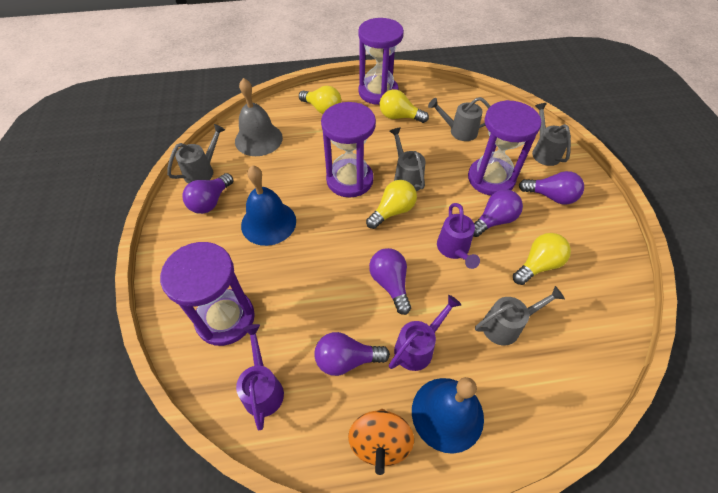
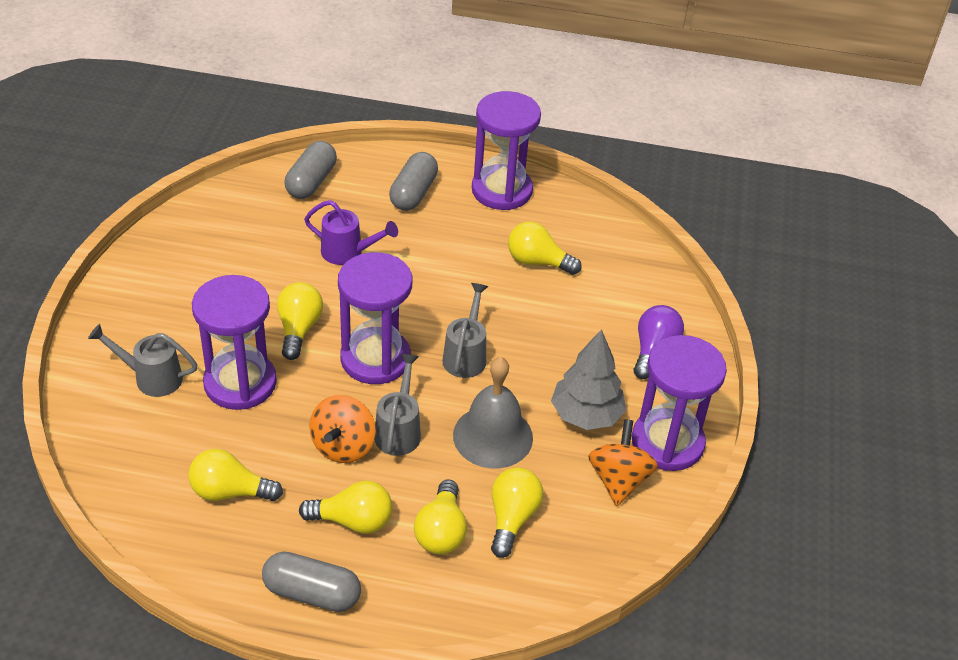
blue bell: [241,165,296,246] [412,377,484,454] = 2 -> none = 0
grey capsule: none = 0 -> [262,551,361,612] [285,141,337,199] [389,152,438,211] = 3
grey tree: none = 0 -> [551,329,626,430] = 1
grey watering can: [167,124,225,184] [390,127,426,191] [428,97,490,141] [475,286,565,345] [532,103,571,166] = 5 -> [88,324,197,397] [374,354,421,456] [442,283,488,378] = 3
orange spinning top: [348,409,414,475] = 1 -> [309,395,376,463] [588,419,658,506] = 2
purple light bulb: [182,173,233,214] [315,332,390,376] [369,248,411,315] [473,189,523,237] [519,171,584,204] = 5 -> [633,305,684,379] = 1
purple watering can: [236,324,284,430] [389,295,461,371] [437,203,480,269] = 3 -> [304,200,398,265] = 1
yellow light bulb: [299,86,341,114] [366,180,417,229] [380,89,429,123] [513,233,571,285] = 4 -> [188,449,283,501] [277,282,323,360] [299,481,392,534] [414,479,467,554] [491,467,543,558] [508,222,582,275] = 6

